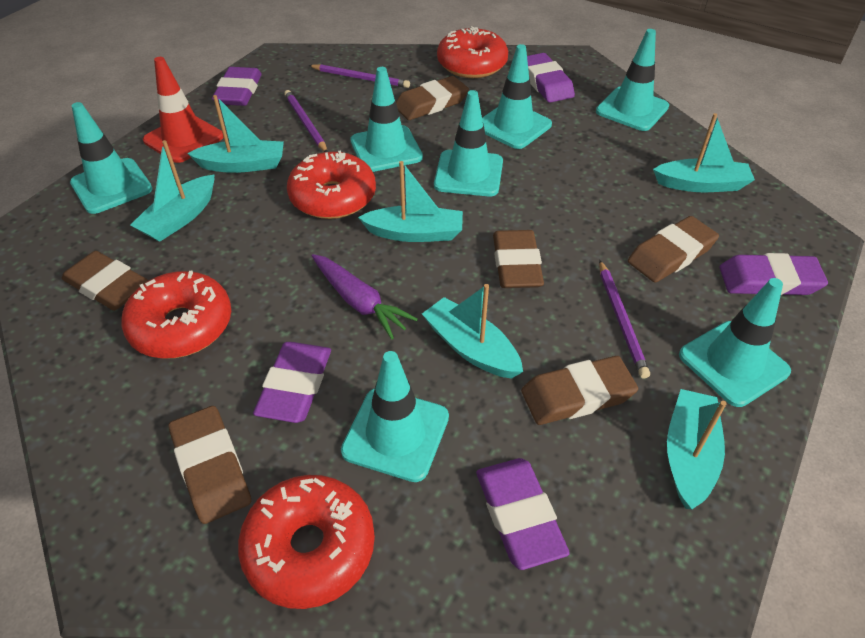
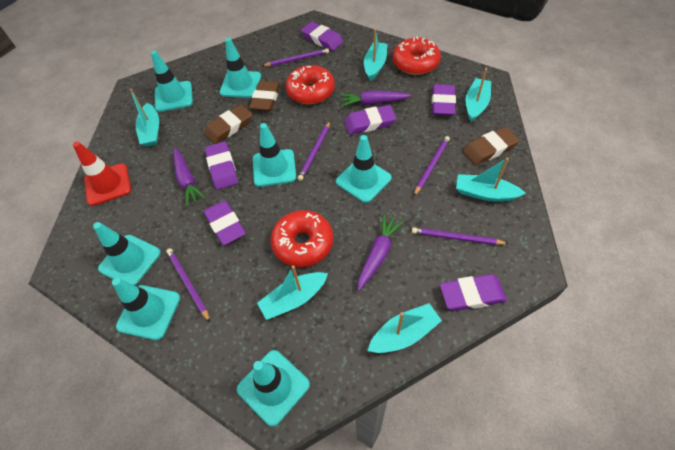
brown eraser: [62,251,149,311] [168,406,251,524] [396,76,469,120] [493,230,544,288] [521,356,638,425] [628,216,719,282] = 6 -> [204,104,252,144] [249,81,280,111] [463,127,519,165] = 3
purple carrot: [312,254,418,339] = 1 -> [173,148,206,206] [340,90,411,107] [358,214,403,291] = 3
purple eraser: [212,67,262,106] [253,342,331,423] [476,458,570,570] [527,53,575,103] [720,253,828,295] = 5 -> [203,200,246,246] [205,141,238,190] [301,22,344,51] [344,105,396,135] [432,84,456,116] [440,274,507,311] = 6
purple pencil: [284,90,327,152] [309,64,410,88] [599,260,650,379] = 3 -> [166,248,210,322] [262,48,329,66] [298,121,330,181] [412,227,509,245] [414,136,450,196] = 5
red donut: [121,271,231,359] [238,475,375,609] [287,150,376,219] [437,26,508,78] = 4 -> [271,210,333,267] [285,65,335,104] [393,36,441,75] = 3

